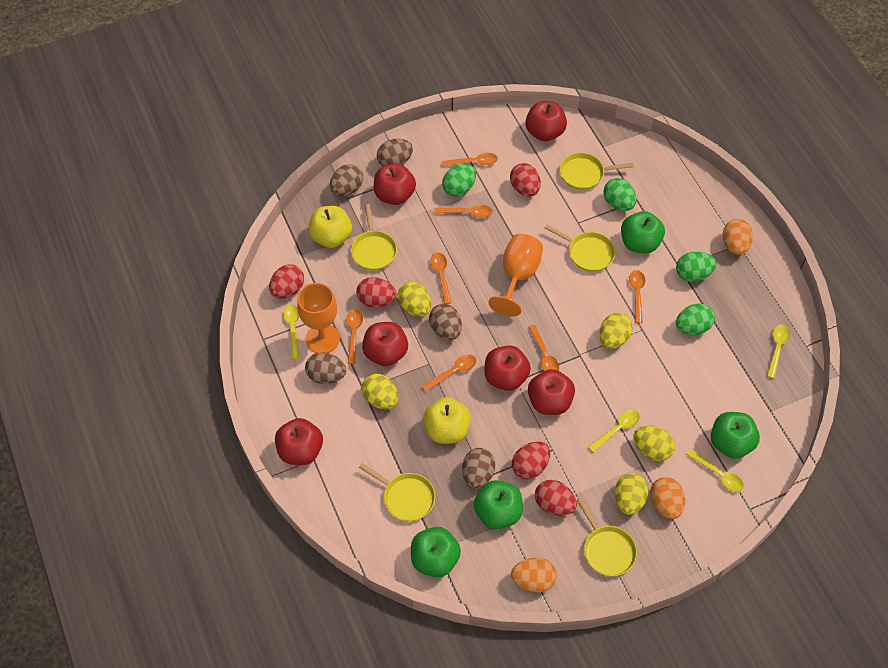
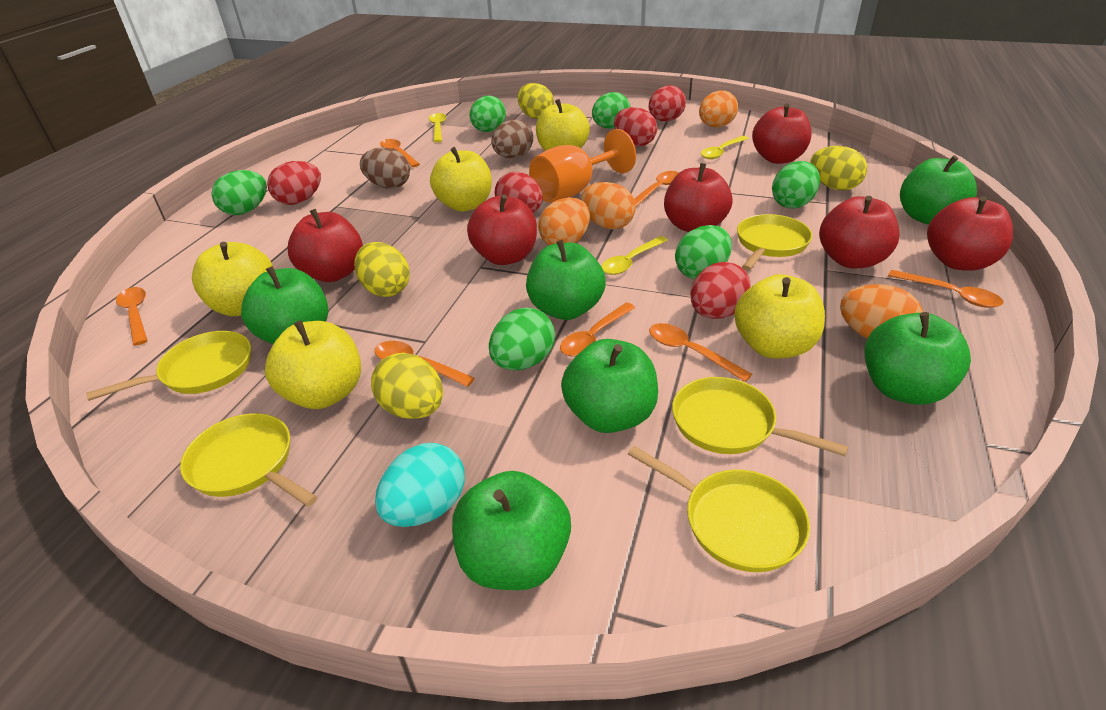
brown egg: [305,353,346,384] [330,164,363,196] [377,139,413,166] [429,304,462,340] [462,448,495,489] = 5 -> [360,148,410,188] [491,119,533,158] = 2
green apple: [411,527,461,577] [474,480,523,529] [621,211,665,254] [711,412,760,459] = 4 -> [241,266,328,344] [452,471,571,590] [526,240,606,320] [561,339,658,433] [865,312,971,405] [900,155,977,225] = 6
green egg: [442,164,476,197] [603,178,636,211] [676,252,716,282] [676,303,715,335] = 4 -> [211,170,267,215] [470,96,506,132] [489,308,555,370] [592,92,630,129] [675,225,732,280] [772,161,820,208] = 6
orange egg: [511,558,557,592] [650,477,685,519] [723,219,753,255] = 3 -> [538,197,590,245] [581,182,636,229] [699,90,738,127] [840,284,923,339] = 4
orange goblet: [297,283,340,353] [489,234,543,317] = 2 -> [529,129,636,202] = 1
turquoise egg: none = 0 -> [375,443,465,527] = 1
yellow apple: [308,206,352,248] [423,397,471,444] = 2 -> [192,242,274,316] [265,320,361,409] [430,147,492,212] [536,99,590,151] [734,274,825,359] = 5
yellow egg: [361,373,398,409] [397,282,431,317] [599,313,633,349] [615,473,648,515] [634,426,675,461] = 5 -> [354,242,410,297] [371,353,443,419] [518,83,554,119] [810,146,867,191] = 4
yellow spoon: [283,304,300,359] [588,410,640,452] [686,449,744,492] [767,325,790,378] = 4 -> [429,113,446,142] [601,236,668,275] [701,136,749,159] = 3

